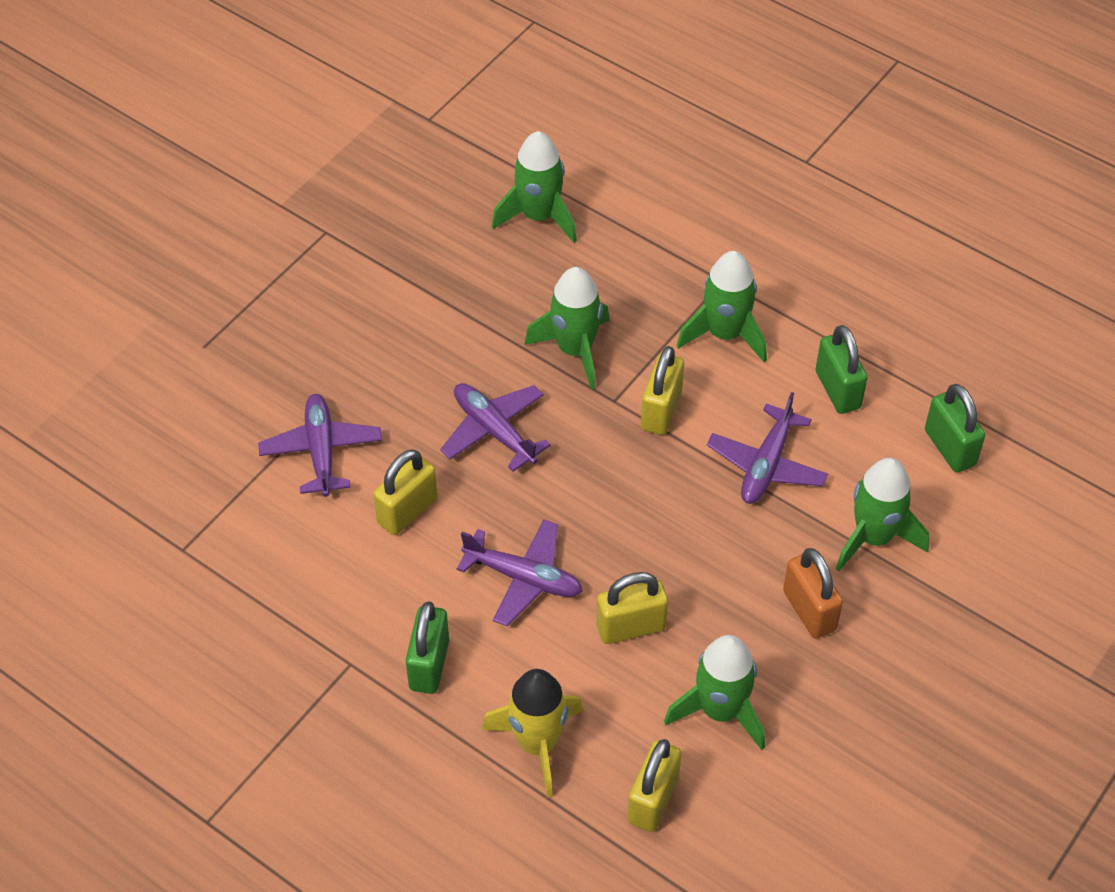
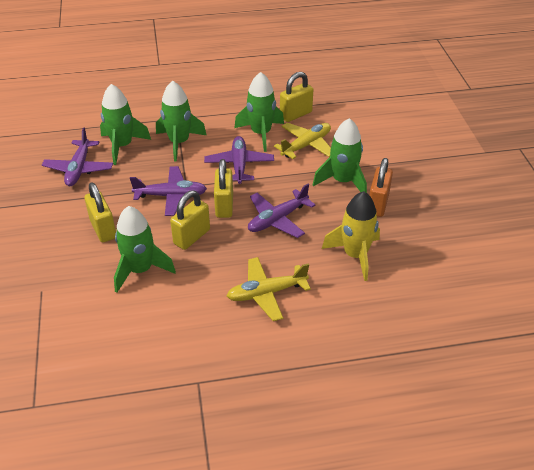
green padlock: [406,602,449,694] [816,325,867,414] [925,384,985,473] = 3 -> none = 0
yellow plane: none = 0 -> [227,257,311,321] [274,123,331,159] = 2

